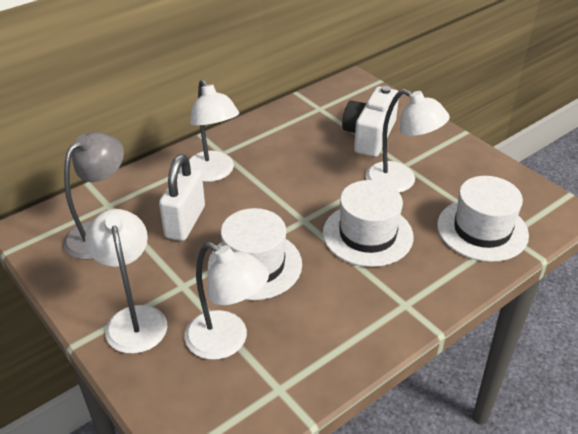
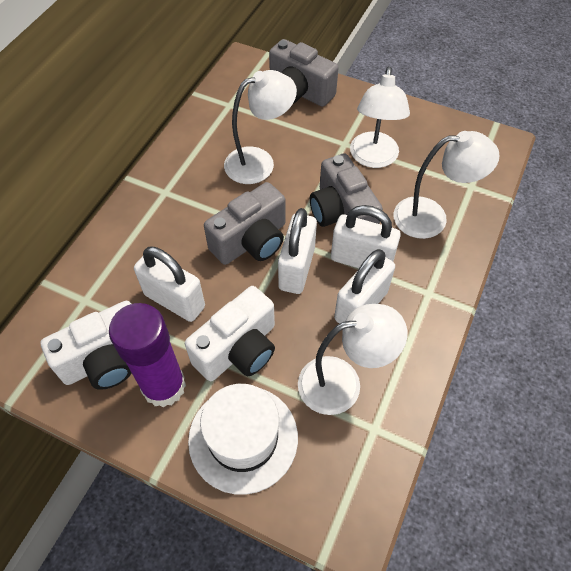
grey camera: none = 0 -> [204,182,285,265] [269,39,338,107] [310,153,383,227] = 3
grey lamp: [63,132,124,260] = 1 -> none = 0
purple glue stick: none = 0 -> [109,303,186,408] = 1
white camera: [342,86,399,157] = 1 -> [40,301,131,390] [185,286,275,381] = 2
white hat: [208,208,302,300] [323,180,414,267] [437,176,529,262] = 3 -> [188,384,298,495] = 1
white padlock: [159,154,205,241] = 1 -> [134,247,205,322] [278,208,317,294] [331,205,401,268] [334,249,395,324] = 4

